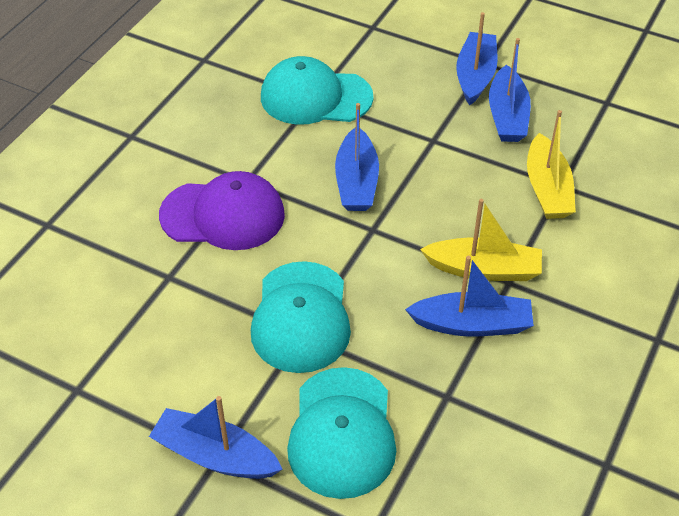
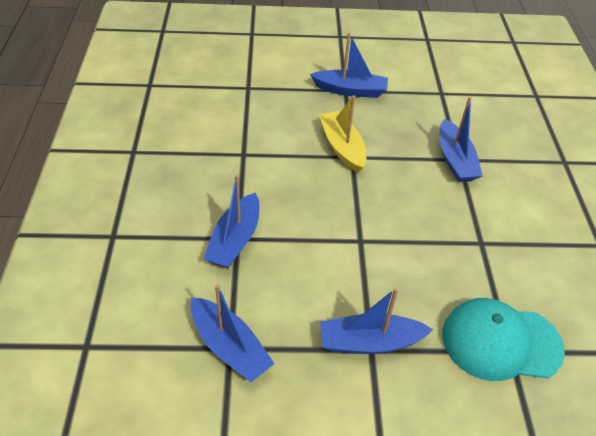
purple cap: [159,171,285,250] = 1 -> none = 0
turquoise cap: [251,261,351,373] [261,56,373,125] [287,367,396,499] = 3 -> [442,298,565,381] = 1
yellow boat: [420,199,542,281] [527,110,576,219] = 2 -> [319,95,367,173] = 1

